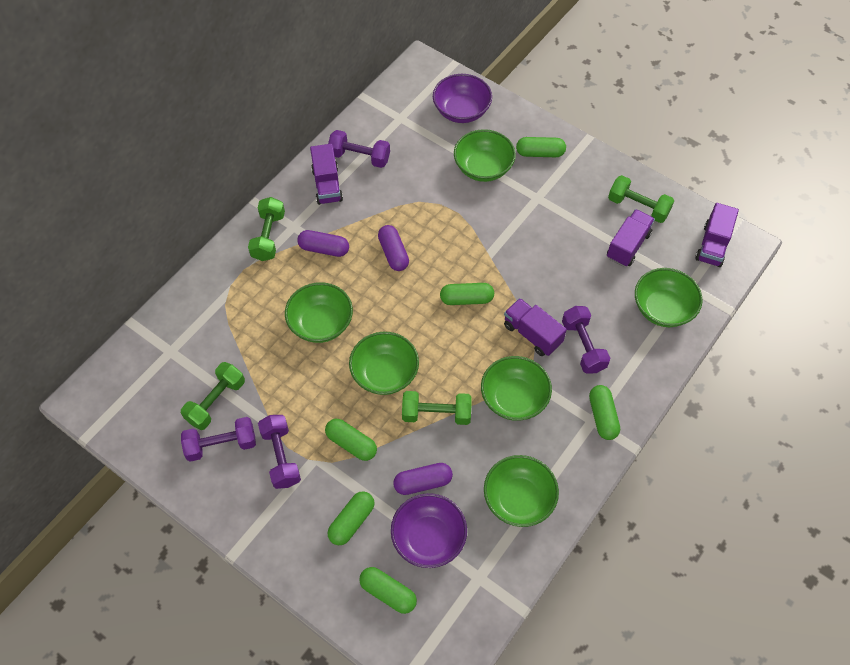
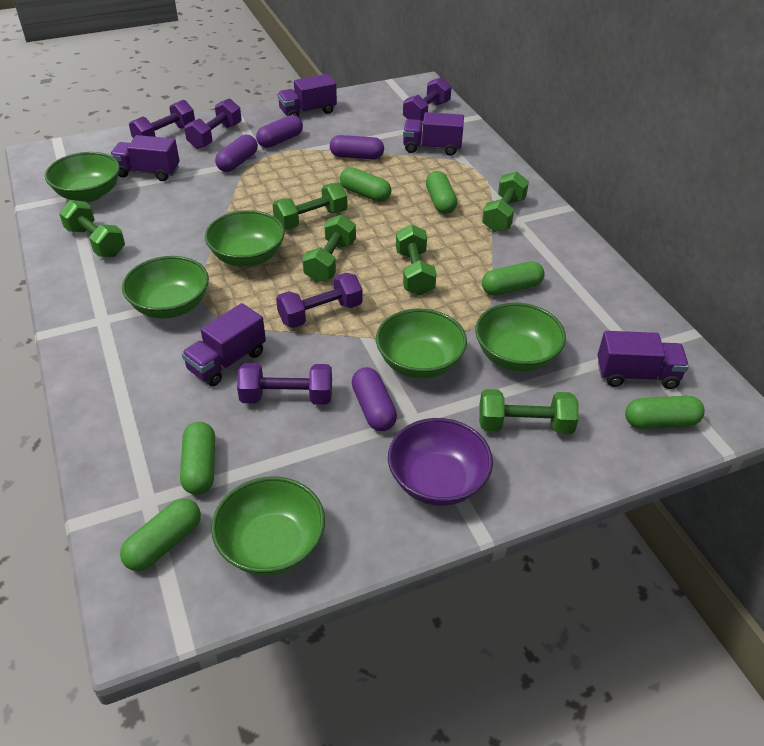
green dumbbell: [181,362,245,430] [248,197,285,261] [402,391,472,425] [608,175,674,223] = 4 -> [59,200,125,257] [272,183,348,230] [302,215,356,282] [396,224,436,296] [479,389,579,434] [482,171,529,232] = 6
purple bowl: [391,493,467,568] [433,74,492,123] = 2 -> [388,418,493,506] = 1
purple capsule: [297,230,349,257] [378,225,409,271] [393,463,453,495] = 3 -> [215,135,258,172] [256,115,303,148] [330,135,384,159] [352,367,397,431] = 4
purple dumbbell: [181,417,256,462] [258,415,301,489] [328,130,390,168] [562,306,610,373] = 4 -> [129,100,195,138] [184,98,242,149] [237,363,332,405] [276,273,363,328] [403,77,452,121] = 5
purple truck: [310,144,343,205] [504,298,567,356] [607,209,655,267] [695,203,739,267] = 4 -> [110,135,180,181] [181,303,266,386] [277,74,337,117] [403,112,464,156] [598,331,689,389] = 5

